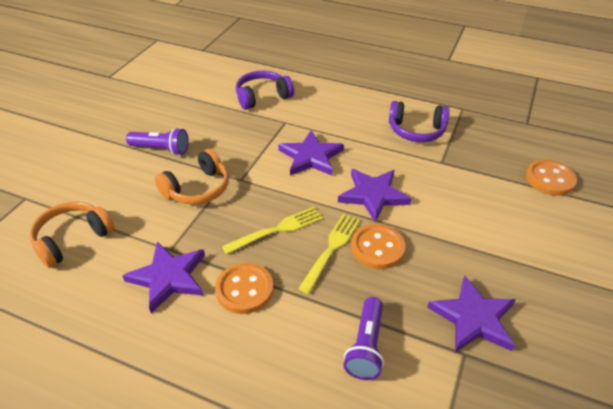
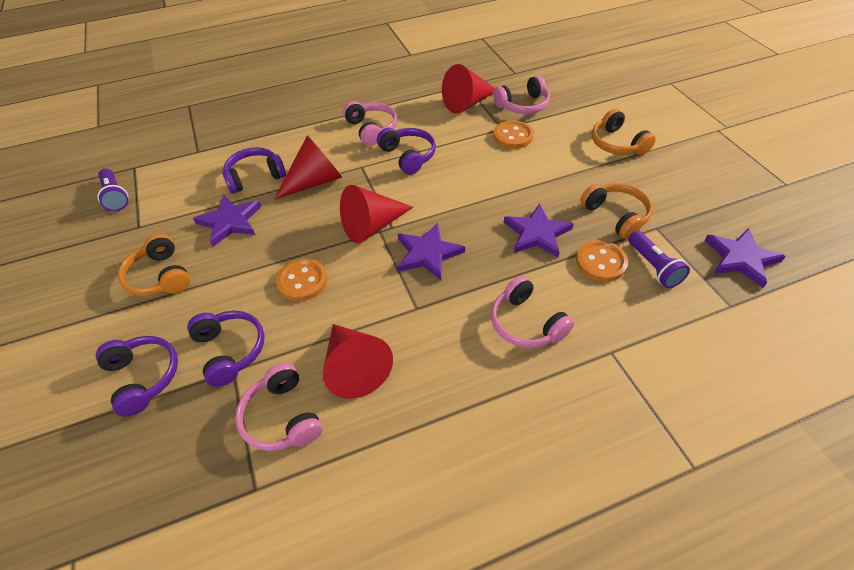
orange headphones: [30,202,115,268] [155,149,229,205] = 2 -> [118,233,190,296] [580,183,653,239] [592,109,656,155] = 3
pink headphones: none = 0 -> [235,363,323,451] [343,101,397,146] [491,276,574,348] [493,75,550,114] = 4
purple headphones: [236,71,294,110] [389,101,450,142] = 2 -> [96,336,178,417] [187,311,265,387] [222,147,286,194] [377,128,436,175] = 4
red cone: none = 0 -> [274,136,342,199] [323,324,393,399] [340,185,413,243] [442,64,495,114] = 4
yellow fork: [222,207,323,254] [298,214,360,294] = 2 -> none = 0

